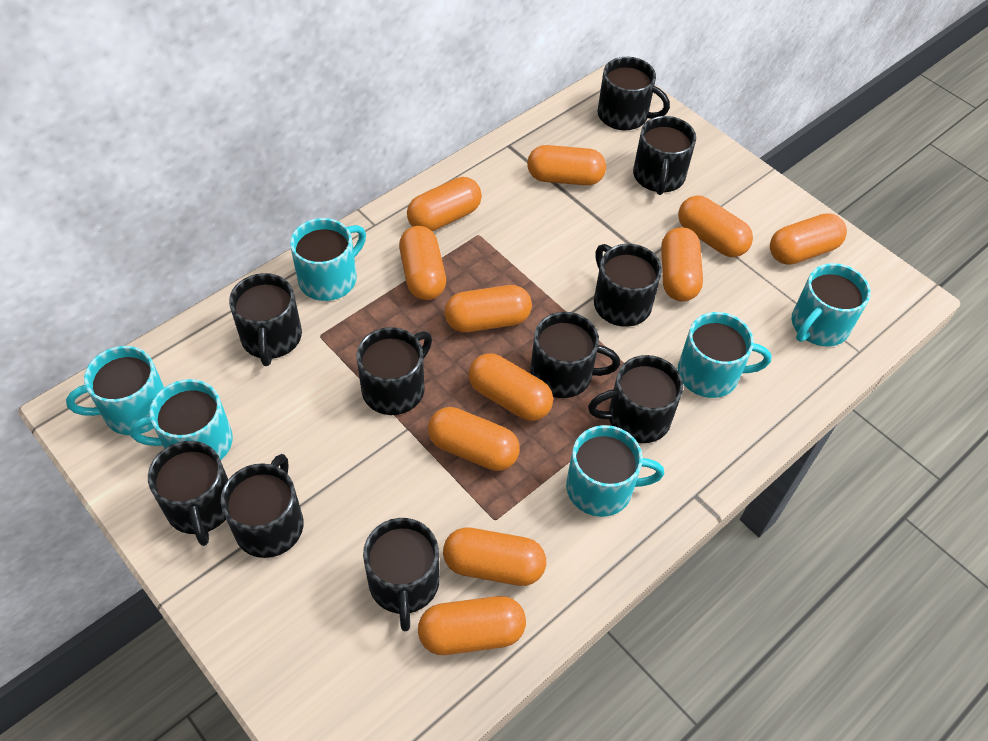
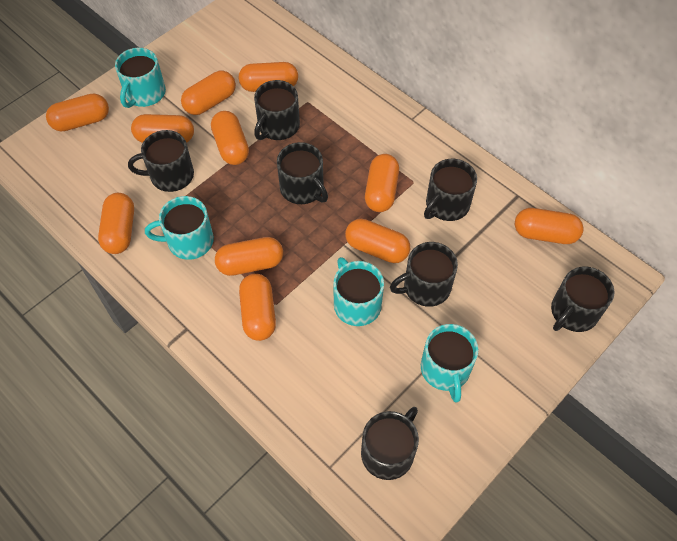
black mug: [148,441,228,546] [221,454,304,558] [229,273,302,366] [357,327,432,415] [363,518,440,631] [531,312,620,398] [588,355,683,443] [594,244,662,327] [598,57,670,131] [633,116,696,195] = 10 -> [128,130,194,192] [254,80,300,140] [277,142,328,204] [361,407,419,480] [390,242,458,307] [424,159,477,221] [551,267,614,332] = 7
turquoise mug: [66,346,164,435] [130,379,233,460] [290,218,366,301] [566,425,664,517] [678,312,771,398] [792,263,871,346] = 6 -> [115,48,166,108] [145,196,214,260] [333,257,384,326] [421,324,479,403] = 4

